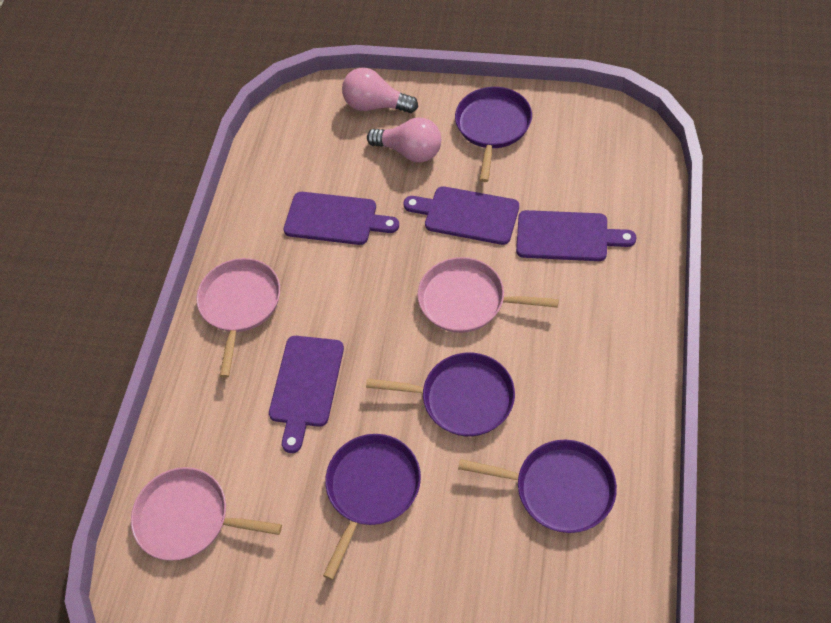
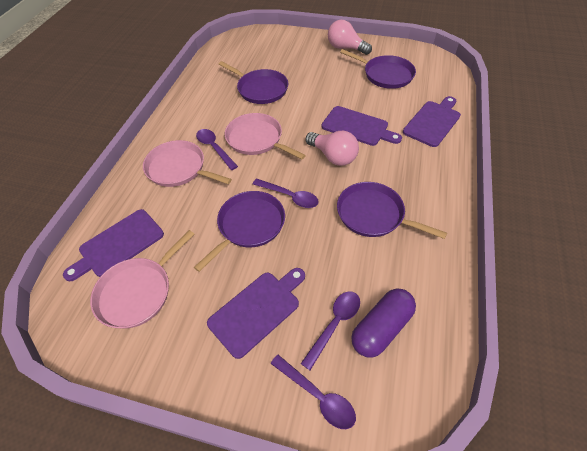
purple capsule: none = 0 -> [351,288,416,357] = 1
purple spoon: none = 0 -> [196,129,238,170] [253,178,319,208] [270,355,356,429] [301,292,360,370] = 4

